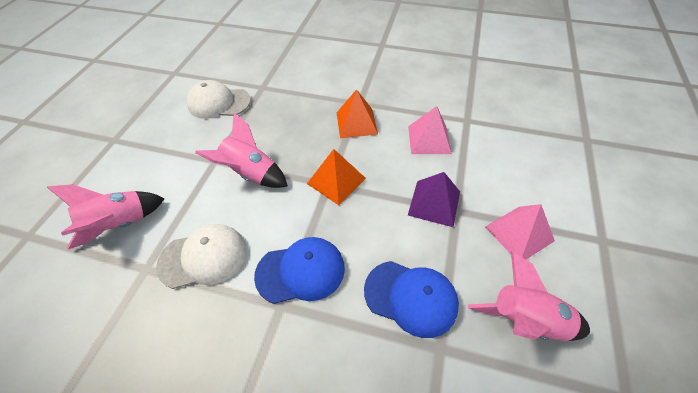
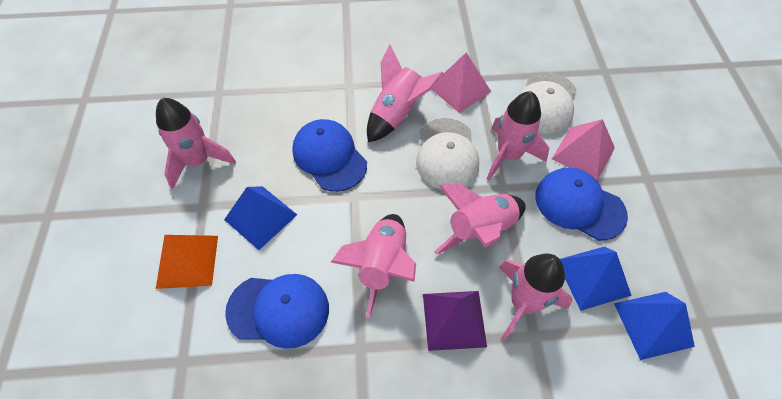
blue cap: [254,237,345,304] [364,261,459,338] = 2 -> [225,274,329,349] [292,119,367,192] [535,168,628,241] = 3
blue pyramid: none = 0 -> [224,186,297,250] [560,247,632,311] [614,292,695,360] = 3
orange pyramid: [307,149,366,205] [337,89,378,138] = 2 -> [156,235,218,289] = 1
pink rocket: [47,184,165,250] [195,113,288,188] [468,252,590,341] = 3 -> [156,98,236,189] [331,214,416,319] [367,45,444,142] [434,183,526,254] [487,91,549,180] [499,254,572,341] = 6

